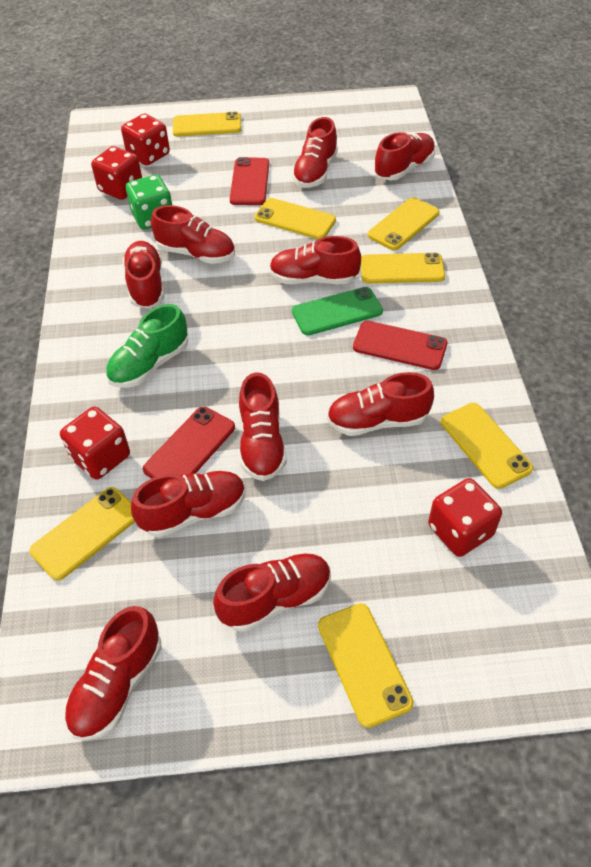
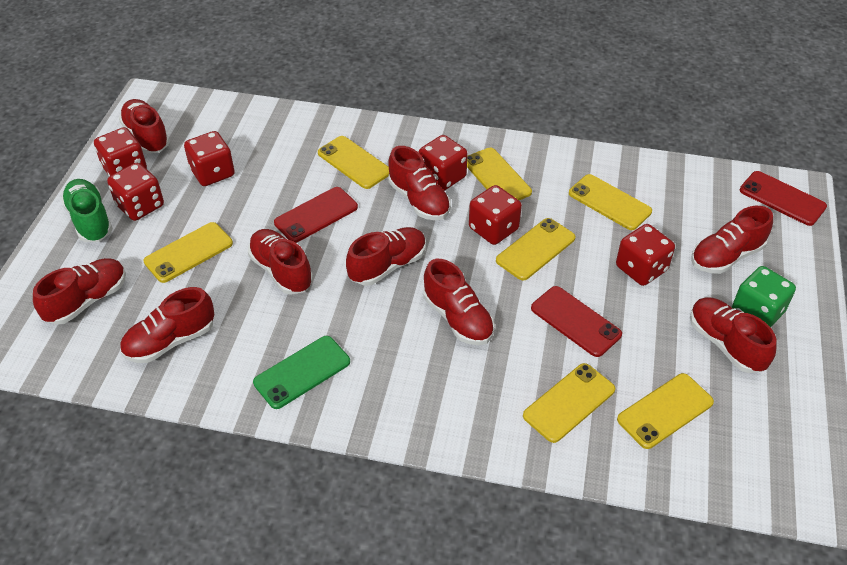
red dice: [60,407,130,480] [91,146,142,200] [121,114,170,166] [428,478,502,557] = 4 -> [94,127,147,177] [107,163,164,221] [184,131,235,186] [418,135,468,191] [469,185,522,245] [616,224,675,286] = 6
red shoe: [64,606,162,740] [122,241,164,308] [131,471,246,537] [151,205,235,264] [213,553,331,632] [239,372,287,481] [269,236,361,284] [292,117,338,188] [327,372,434,436] [374,132,435,181] = 10 -> [33,258,126,325] [119,99,170,154] [120,287,214,363] [248,229,313,295] [346,227,426,286] [388,146,451,220] [424,259,495,345] [690,297,777,373] [691,206,773,274] = 9

